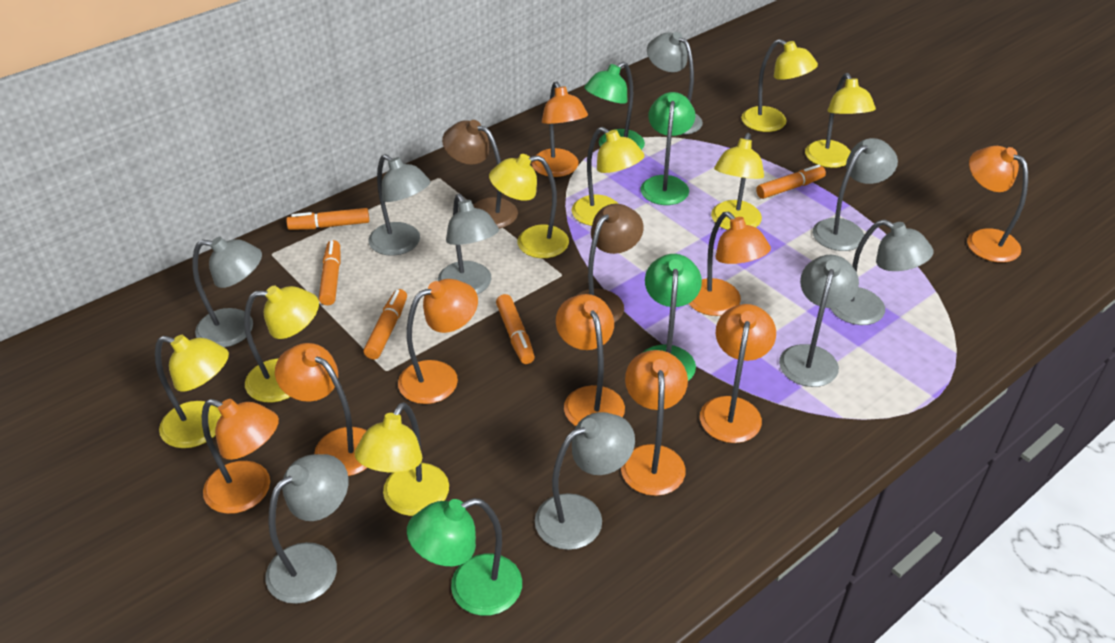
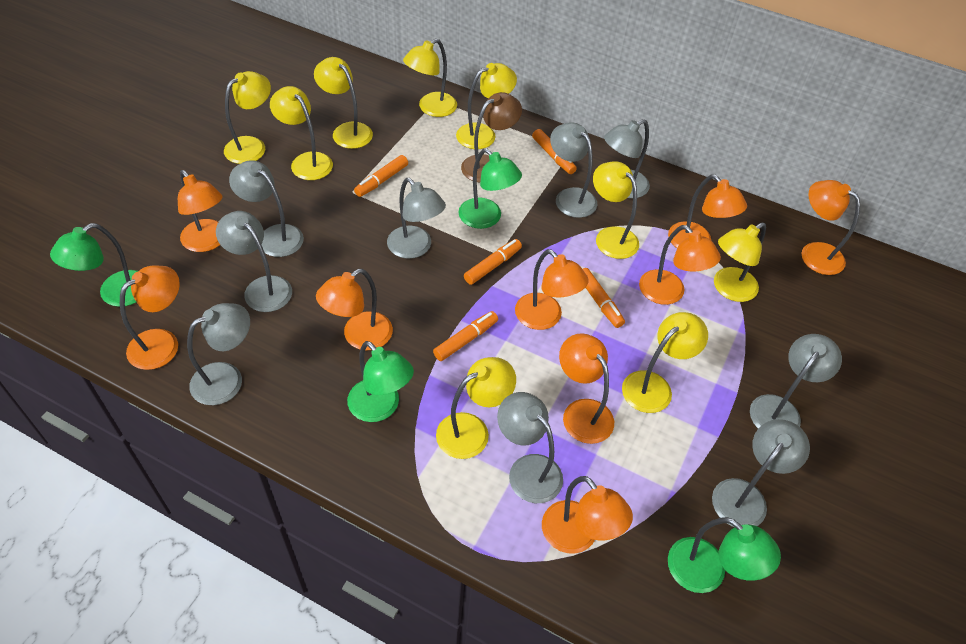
brown lamp: [442,120,518,229] [575,204,643,323] = 2 -> [461,92,522,183] = 1
yellow lamp: [155,335,229,448] [244,286,319,402] [355,402,449,516] [489,154,569,258] [572,127,644,226] [711,133,764,230] [741,39,818,132] [805,73,876,168] = 8 -> [224,71,271,164] [270,86,333,180] [314,57,373,149] [403,39,457,117] [436,357,516,459] [456,63,517,149] [593,161,639,259] [622,312,708,413] [714,223,766,302] = 9

